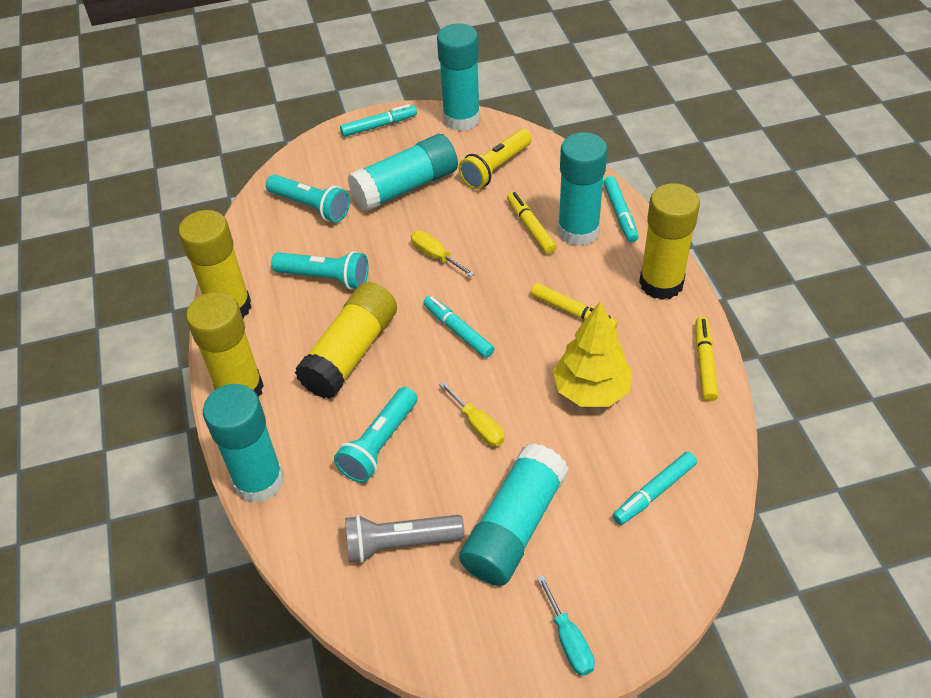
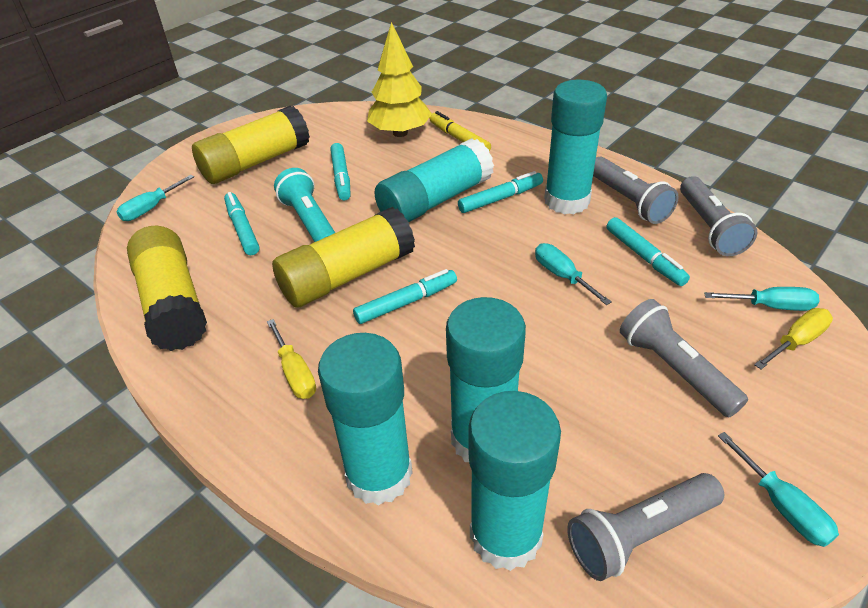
grey flashlight: [345,515,465,563] = 1 -> [567,473,724,581] [593,157,679,224] [620,299,748,417] [680,176,757,256] = 4
turquoise flashlight: [266,174,350,223] [271,251,369,290] [334,387,417,483] = 3 -> [274,168,335,242] = 1
turquoise marker: [340,104,417,137] [423,296,494,358] [603,176,638,242] [613,452,697,525] = 4 -> [224,192,259,255] [330,143,351,200] [353,269,457,324] [458,171,543,213] [607,217,690,286] = 5
turquoise screwdriver: [537,575,595,676] = 1 -> [117,175,194,221] [535,243,612,305] [704,287,819,311] [718,432,839,547] = 4
yellow flashlight: [459,129,532,189] = 1 -> none = 0
yellow glue stick: [178,210,251,319] [186,292,264,398] [295,282,397,399] [639,183,700,300] = 4 -> [127,226,207,351] [192,106,310,184] [272,207,415,308] = 3
yellow marker: [507,192,557,254] [531,283,618,329] [695,317,718,401] = 3 -> [429,111,491,151] = 1

